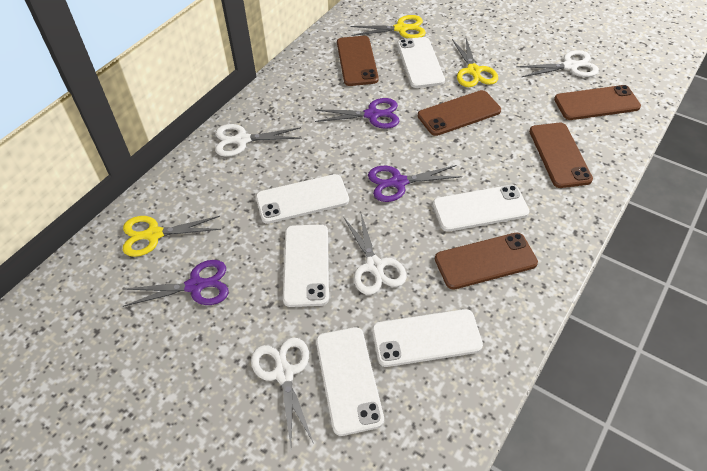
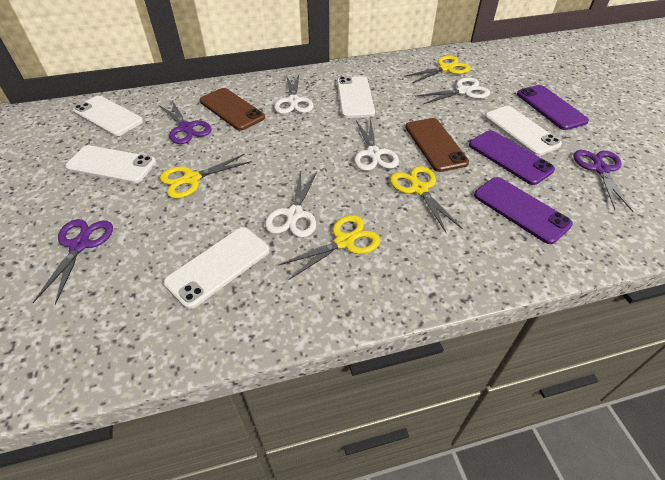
brown phone: [337,36,379,86] [418,90,501,136] [435,233,538,289] [529,123,593,188] [554,85,641,120] = 5 -> [200,88,265,131] [406,118,469,172] = 2
purple phone: none = 0 -> [469,130,555,185] [474,177,573,244] [517,85,589,130] = 3
white phone: [256,174,349,224] [283,224,329,307] [316,327,384,436] [372,309,483,367] [397,37,445,88] [433,185,529,232] = 6 -> [65,145,156,184] [73,96,143,136] [163,227,270,309] [337,76,375,118] [485,106,562,156] = 5
yellow scissors: [123,216,221,257] [350,15,426,38] [452,38,498,87] = 3 -> [160,154,252,199] [278,215,380,280] [390,166,462,232] [404,56,470,83] = 4

